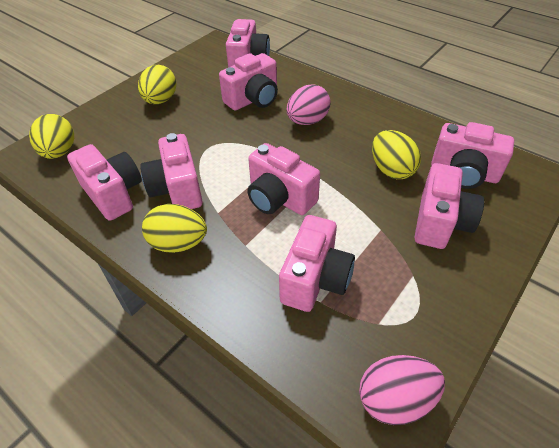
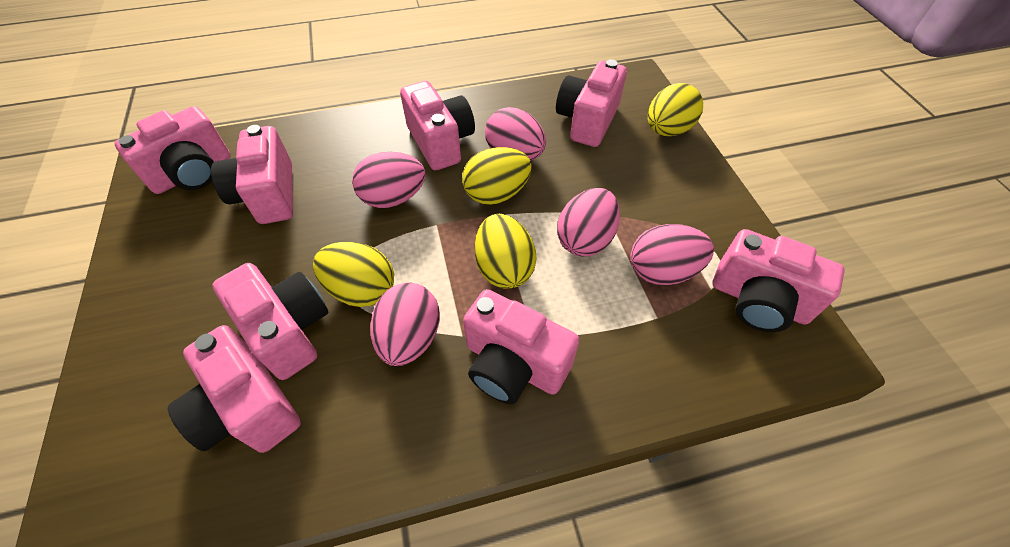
pink egg: [287,84,331,125] [359,355,445,425] = 2 -> [352,152,426,208] [370,282,440,366] [485,107,546,160] [557,188,620,257] [631,224,714,285] = 5

